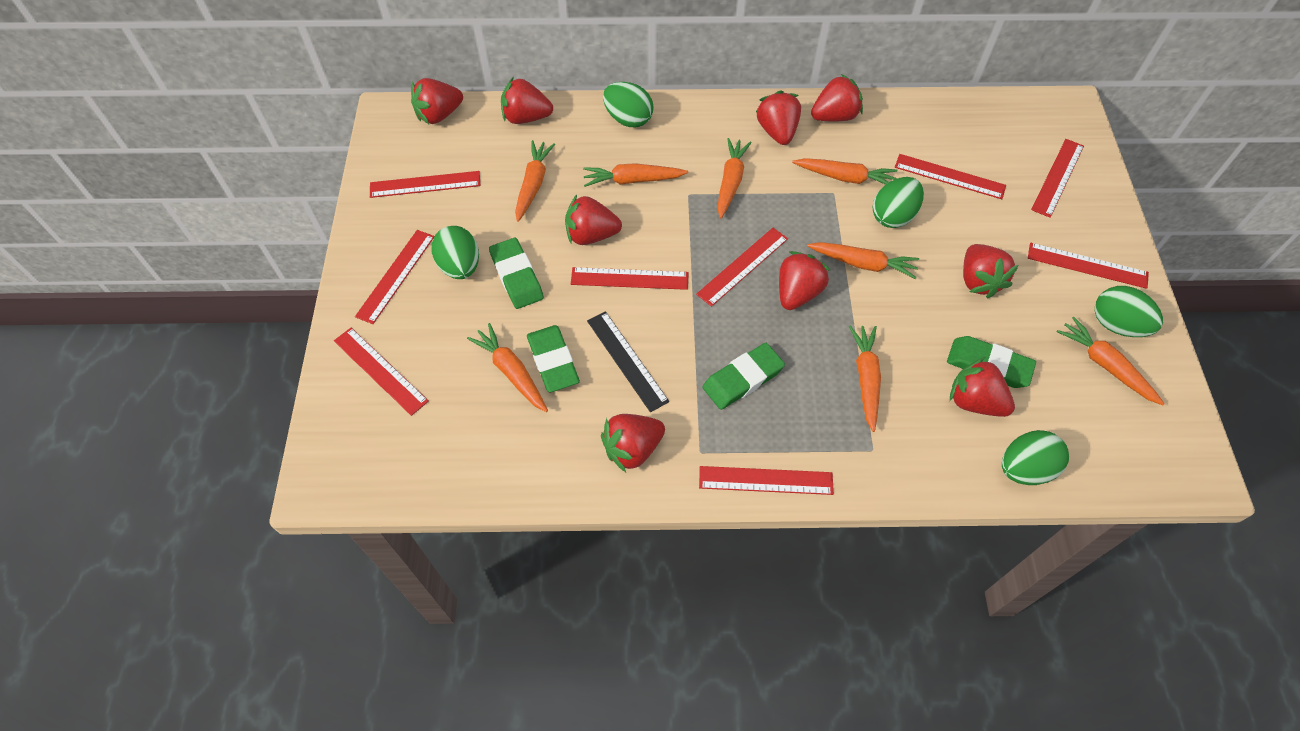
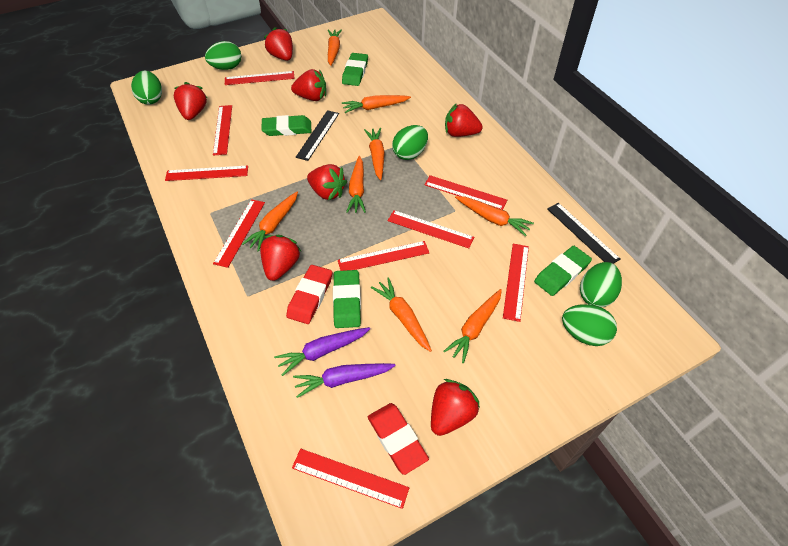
black ruler: [587,311,669,412] = 1 -> [296,110,339,161] [547,203,621,264] = 2
purple carrot: none = 0 -> [274,327,370,376] [293,363,396,398] = 2
red eraser: none = 0 -> [286,265,332,324] [368,403,429,475] = 2
red strawberry: [411,78,463,124] [501,77,553,124] [565,195,622,245] [601,414,665,472] [756,90,801,145] [779,251,830,310] [811,74,863,122] [950,357,1015,417] [963,244,1019,298] = 9 -> [174,82,207,120] [260,234,301,281] [264,27,293,61] [291,69,326,101] [307,164,347,201] [431,379,480,436] [445,103,483,137] = 7

